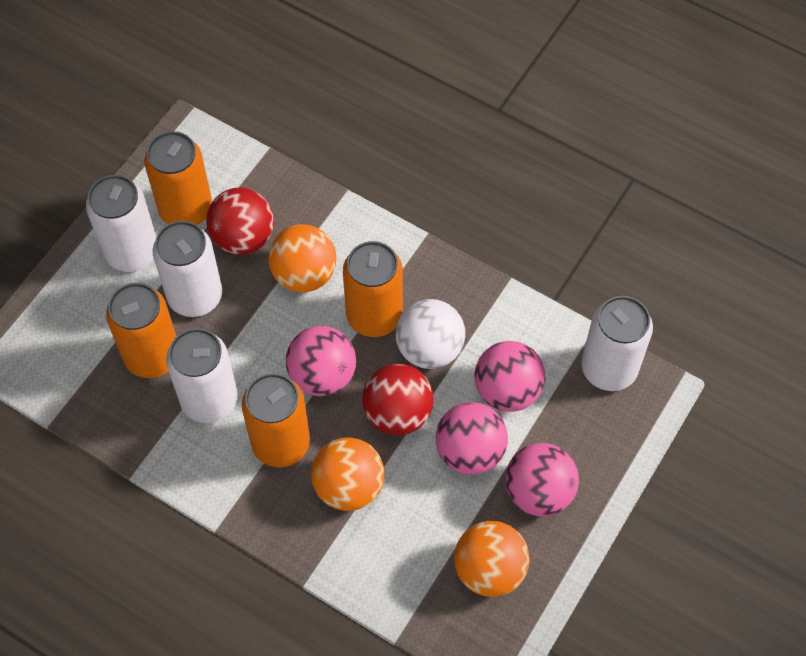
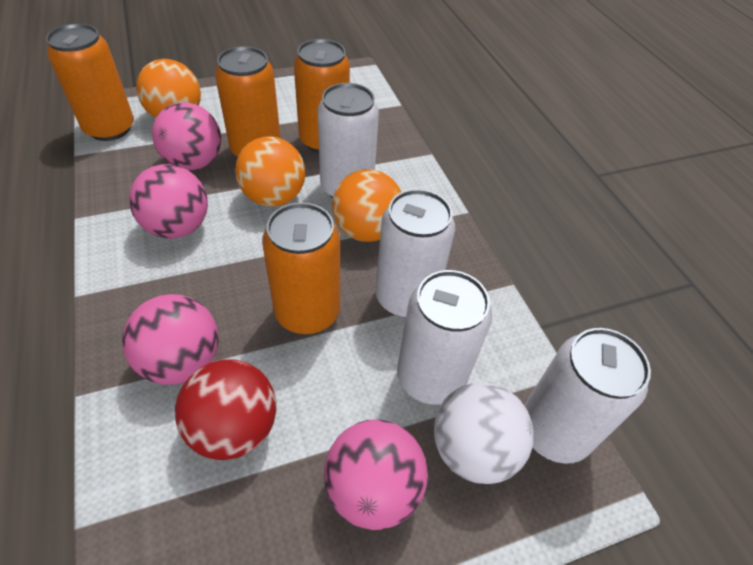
red ball: [206,188,274,255] [362,364,434,435] = 2 -> [175,359,276,460] = 1

